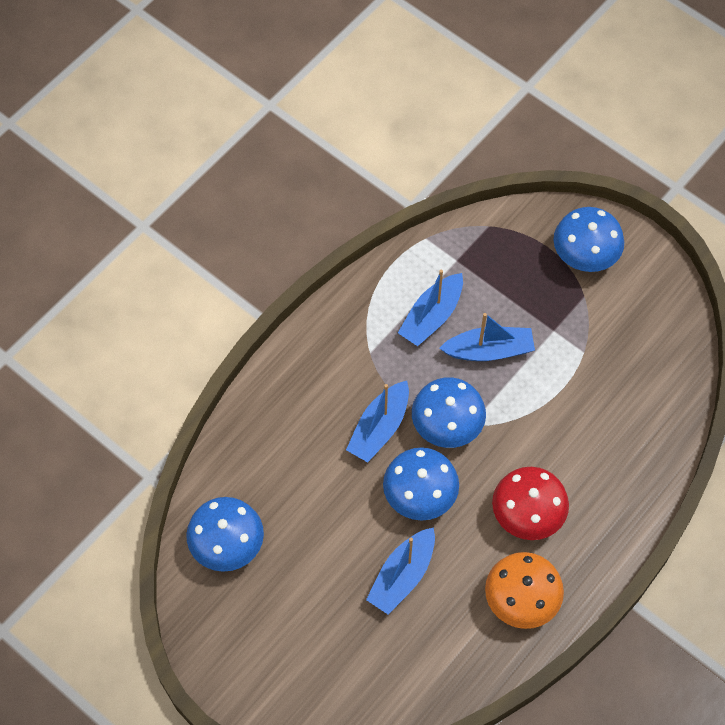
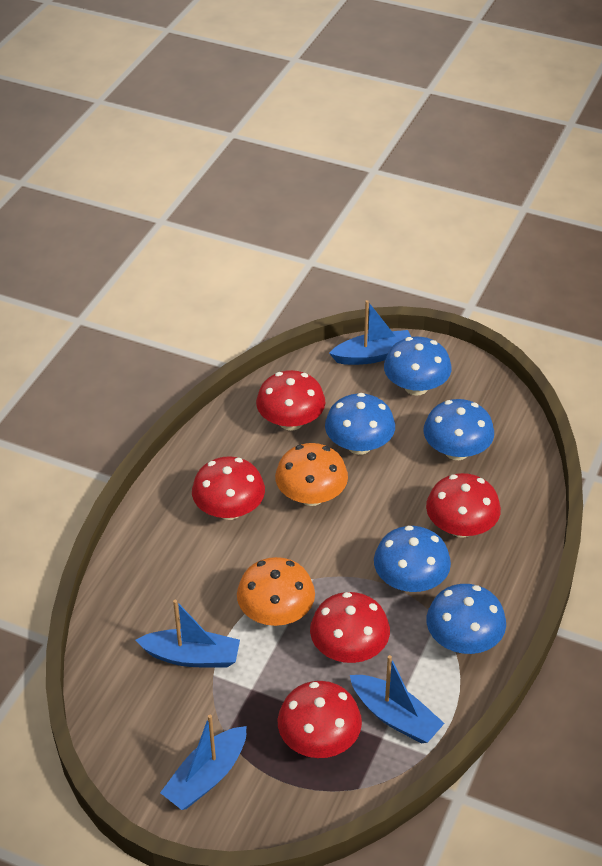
blue mushroom: [186,497,264,572] [383,447,459,521] [412,377,486,448] [553,207,624,272] = 4 -> [325,393,395,455] [374,526,451,592] [384,337,452,396] [424,399,494,460] [426,584,506,654] = 5
orange mushroom: [485,552,564,629] = 1 -> [237,557,315,626] [275,443,348,506] = 2
red mushroom: [492,467,569,540] = 1 -> [192,456,265,520] [256,370,325,431] [278,681,362,758] [310,592,390,663] [426,473,501,538] = 5

